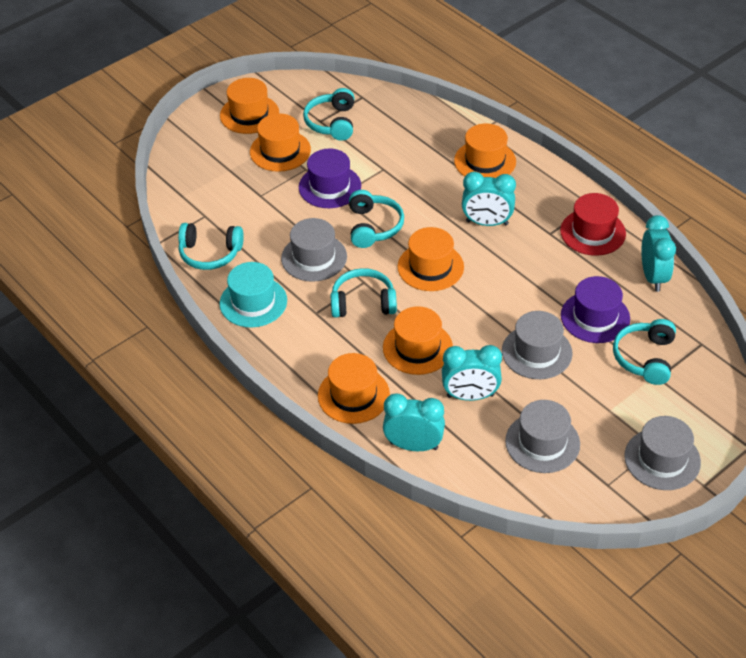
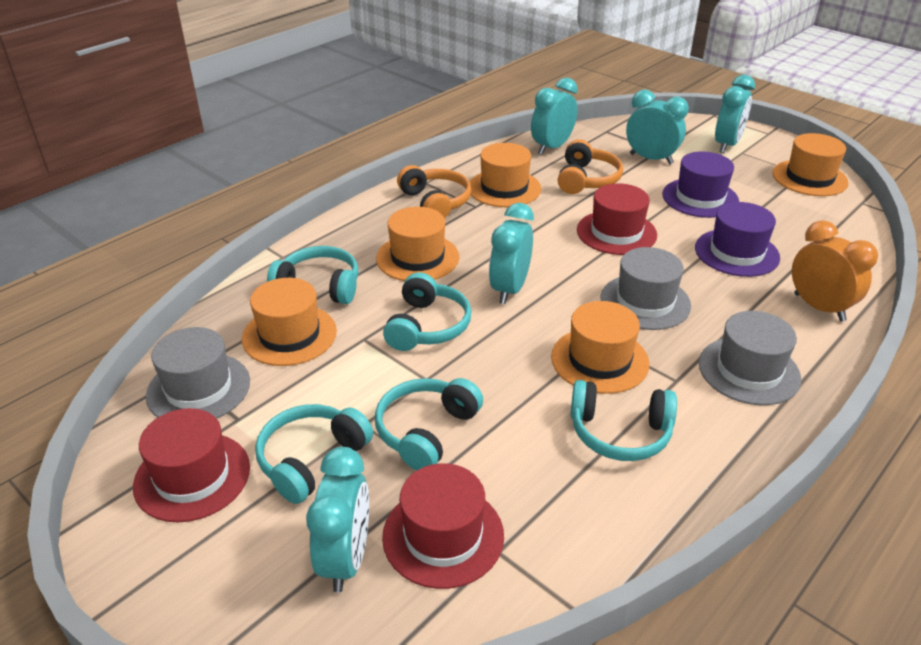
grey hat: [281,218,347,282] [502,311,572,379] [505,400,580,473] [624,416,701,490] = 4 -> [146,327,250,419] [601,247,691,330] [699,311,801,405] = 3
orange clock: none = 0 -> [792,220,878,321] = 1
orange hat: [220,78,279,134] [250,114,311,172] [318,353,390,424] [383,306,453,375] [398,227,464,291] [454,123,516,178] = 6 -> [242,278,337,366] [376,207,459,281] [470,143,541,207] [551,301,649,394] [772,133,849,196] = 5
orange headphones: none = 0 -> [397,165,472,219] [558,139,623,194] = 2
red hat: [560,193,626,256] = 1 -> [133,408,250,522] [382,463,504,589] [577,183,657,255] = 3
turquoise clock: [383,394,445,451] [442,345,502,401] [462,171,516,226] [641,215,676,292] = 4 -> [306,447,369,593] [489,203,534,304] [531,78,578,155] [626,89,689,164] [715,75,755,153] = 5
turquoise hat: [219,262,287,328] = 1 -> none = 0

